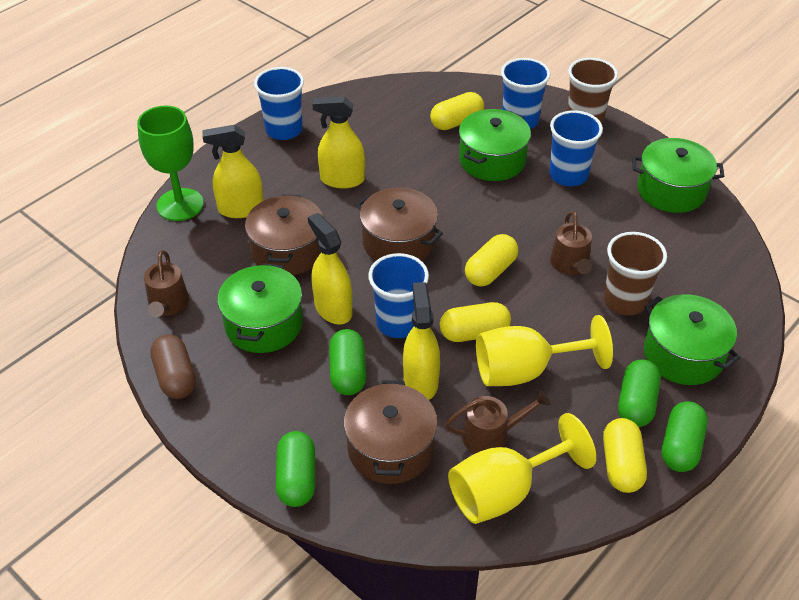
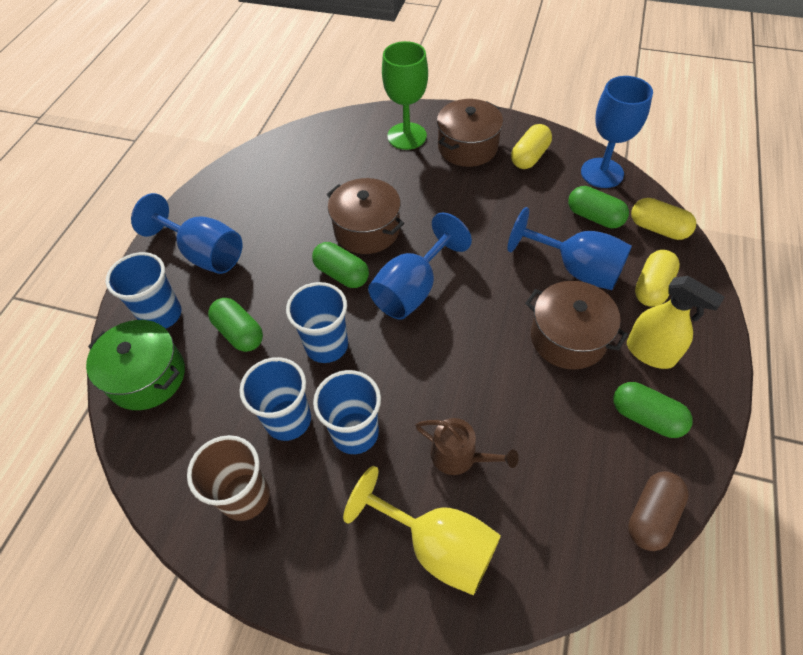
blue goblet: none = 0 -> [131,193,243,274] [368,213,472,320] [507,207,632,290] [581,76,653,188] = 4
brown cup: [567,58,618,124] [604,232,667,315] = 2 -> [187,435,270,521] = 1
brown watering can: [144,250,189,317] [445,390,550,454] [550,211,592,275] = 3 -> [415,418,519,475] = 1
green pot: [217,263,303,353] [459,109,531,181] [632,138,724,213] [644,294,740,385] = 4 -> [86,320,185,410] = 1
yellow capsule: [430,92,484,130] [440,302,511,342] [465,234,518,287] [603,418,647,493] = 4 -> [511,124,552,169] [631,198,696,240] [635,250,680,307] = 3
yellow goblet: [448,413,596,524] [476,315,613,386] = 2 -> [343,466,501,595] = 1
yellow spray bottle: [203,125,264,218] [308,213,352,325] [312,96,365,188] [403,282,440,400] = 4 -> [627,276,725,369] = 1

